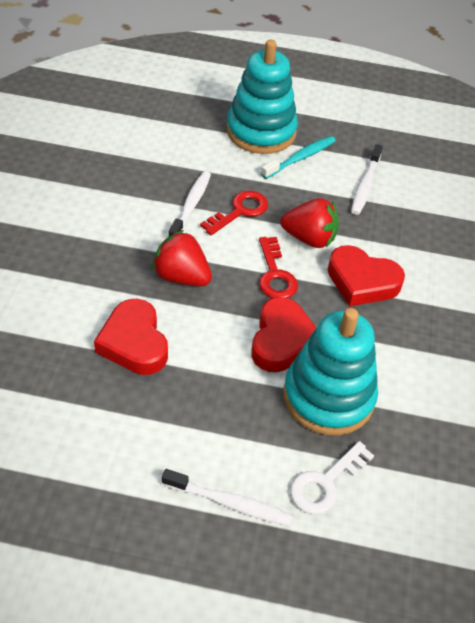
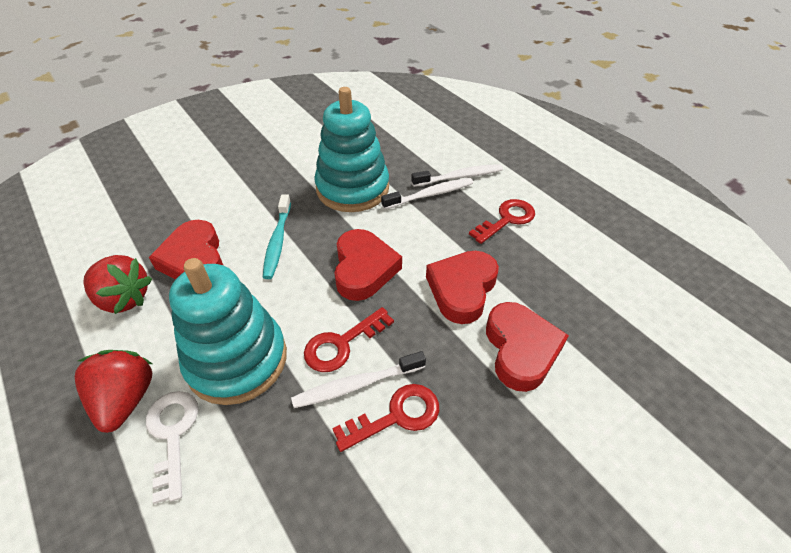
red heart: [94,299,168,375] [251,297,316,372] [328,245,405,306] = 3 -> [149,220,224,280] [334,229,402,301] [426,251,499,324] [486,302,569,392] = 4
red key: [200,191,268,235] [259,237,298,298] = 2 -> [304,307,394,372] [332,384,439,452] [469,199,535,244] = 3

